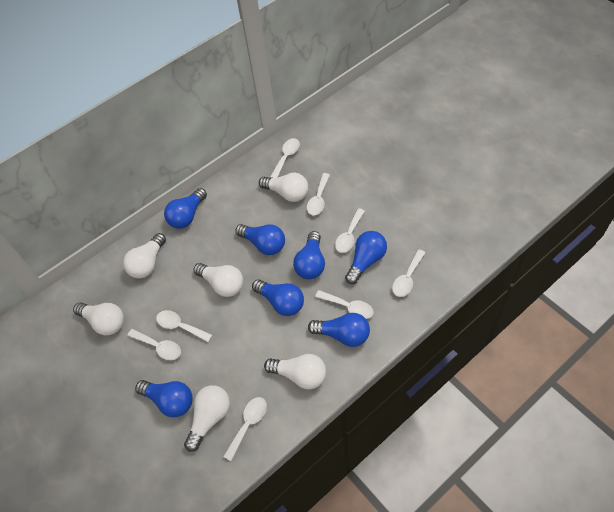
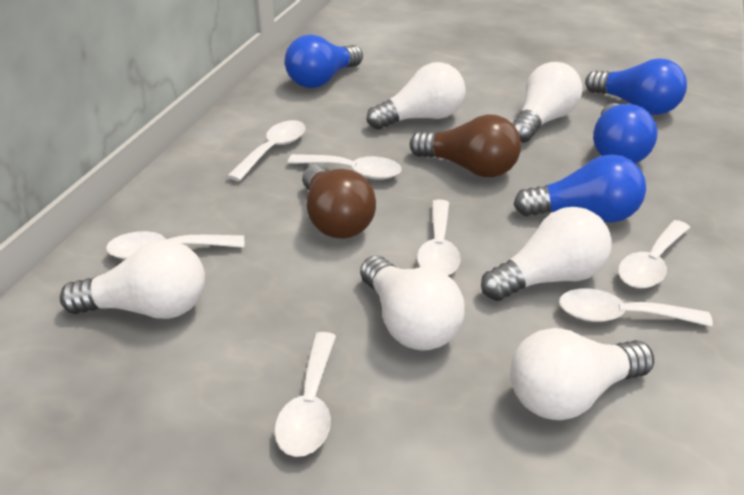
blue light bulb: [135,380,192,417] [164,188,207,229] [235,224,285,255] [252,279,304,316] [293,231,325,279] [308,313,370,347] [345,231,387,284] = 7 -> [285,34,363,88] [513,155,646,223] [585,58,687,115] [593,103,658,163] = 4
brown light bulb: none = 0 -> [302,165,376,239] [410,114,521,177] = 2
white spoon: [127,329,181,360] [156,310,212,342] [223,397,267,461] [270,138,300,178] [307,173,330,215] [315,290,374,319] [335,208,365,253] [392,249,425,297] = 8 -> [106,231,244,260] [227,120,305,181] [274,332,336,457] [288,154,402,180] [417,200,461,275] [559,289,713,327] [618,220,690,289] = 7

